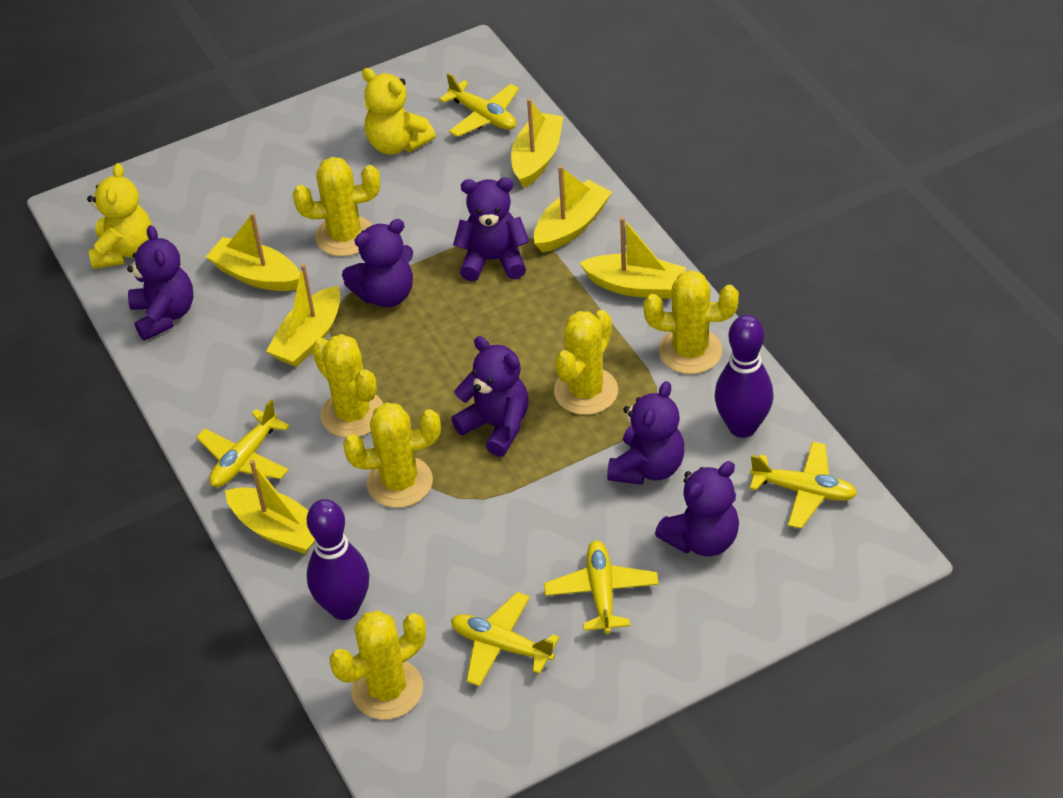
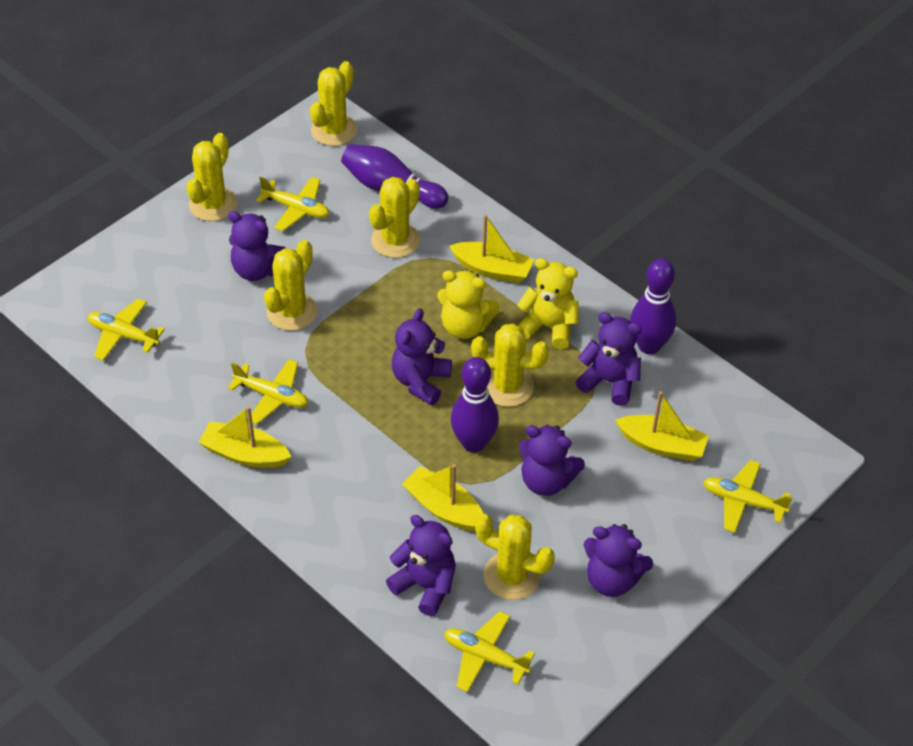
purple bowling pin: [307,499,369,620] [715,315,774,438] = 2 -> [341,144,448,209] [451,357,499,453] [630,258,676,354] = 3
yellow boat: [206,213,300,291] [225,460,315,554] [266,264,341,367] [511,98,564,188] [534,166,612,253] [580,217,686,299] = 6 -> [198,406,292,468] [402,464,484,531] [449,214,534,283] [615,391,709,461] = 4

